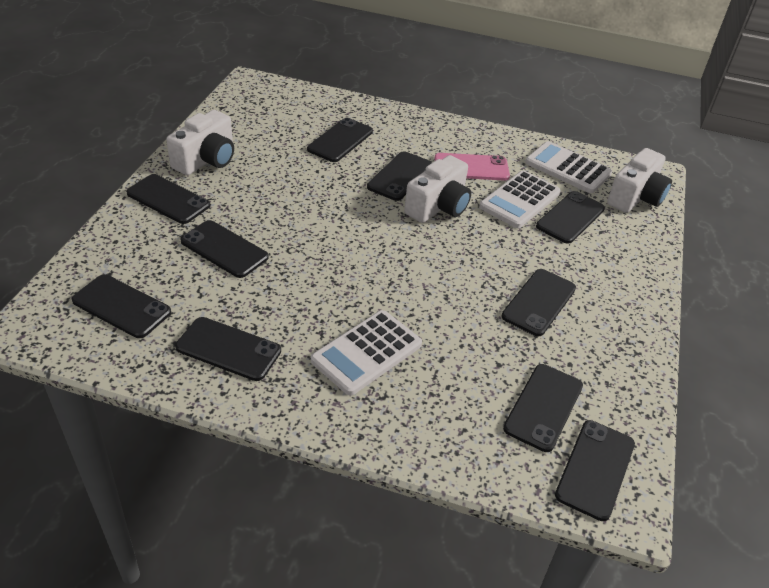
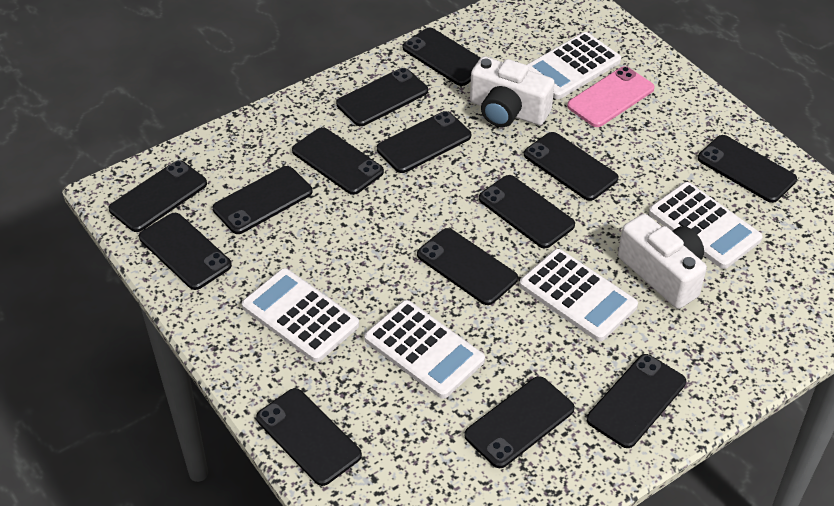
black phone: [72,274,171,338] [126,174,210,224] [175,317,281,381] [180,220,269,278] [307,118,373,162] [367,151,432,201] [501,269,576,336] [503,364,583,452] [536,191,605,244] [555,420,635,521] = 10 -> [109,160,207,232] [139,213,232,290] [213,166,313,234] [256,388,362,486] [292,127,384,195] [336,68,428,126] [377,111,471,173] [403,28,481,86] [417,228,518,305] [464,376,575,468] [479,175,575,248] [524,132,618,201] [587,354,686,448] [698,135,797,203] = 14
white calculator: [311,310,422,396] [479,170,561,228] [525,141,612,193] = 3 -> [242,268,359,362] [364,300,485,399] [519,249,638,341] [527,32,621,99] [649,182,763,269] = 5
white camera: [166,110,234,175] [404,155,471,223] [607,148,672,213] = 3 -> [470,56,555,127] [618,214,707,309] = 2

